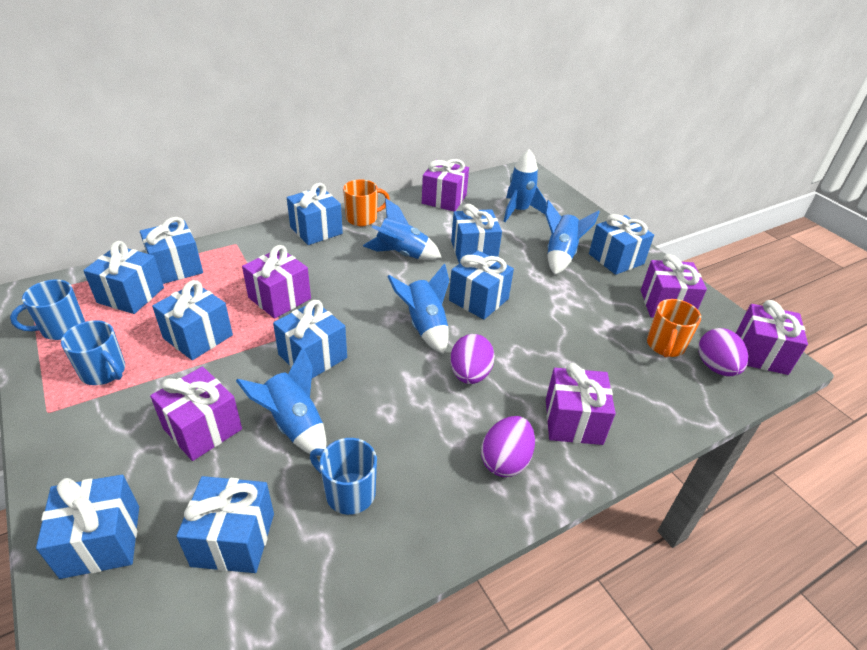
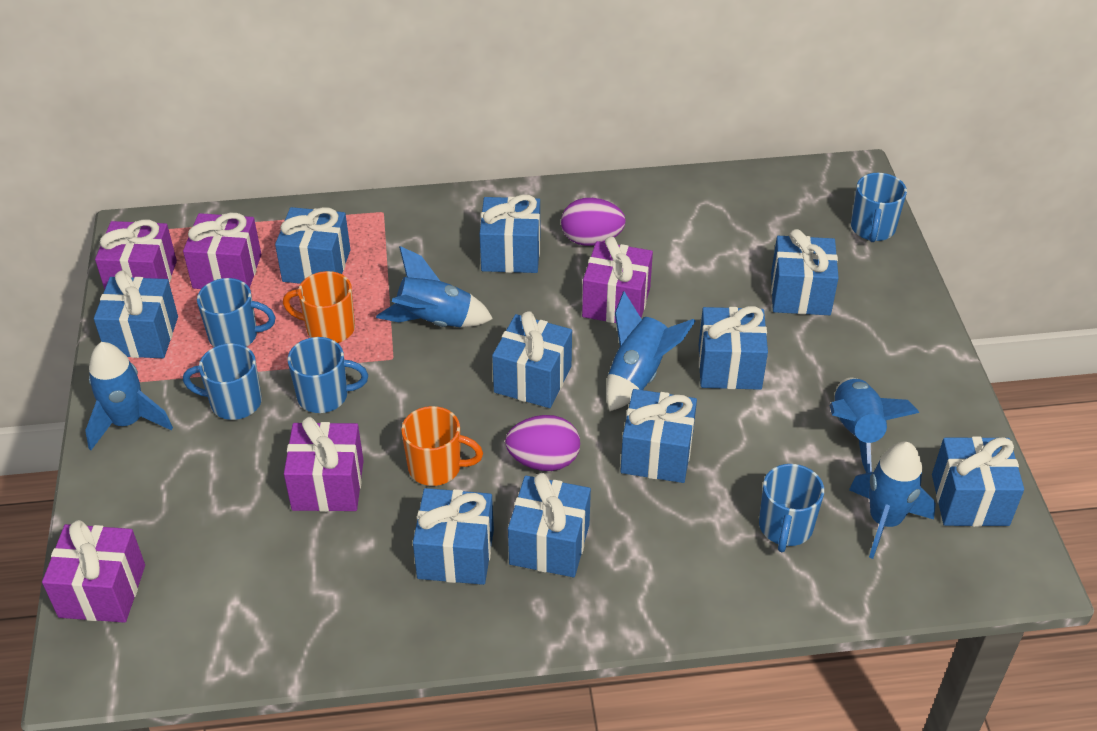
blue mug: [10,279,85,340] [61,320,125,385] [310,438,377,515] = 3 -> [183,343,262,420] [197,278,275,347] [288,337,368,413] [759,464,824,552] [851,173,907,242] = 5
purple egg: [450,334,495,384] [481,416,535,477] [698,328,748,376] = 3 -> [505,415,580,471] [561,198,626,246] = 2
purple gift: [150,367,242,461] [242,245,311,319] [422,159,469,211] [546,363,616,445] [641,254,707,318] [736,300,808,375] = 6 -> [42,520,145,623] [95,220,177,290] [183,213,261,289] [284,417,364,512] [582,237,653,323] = 5

